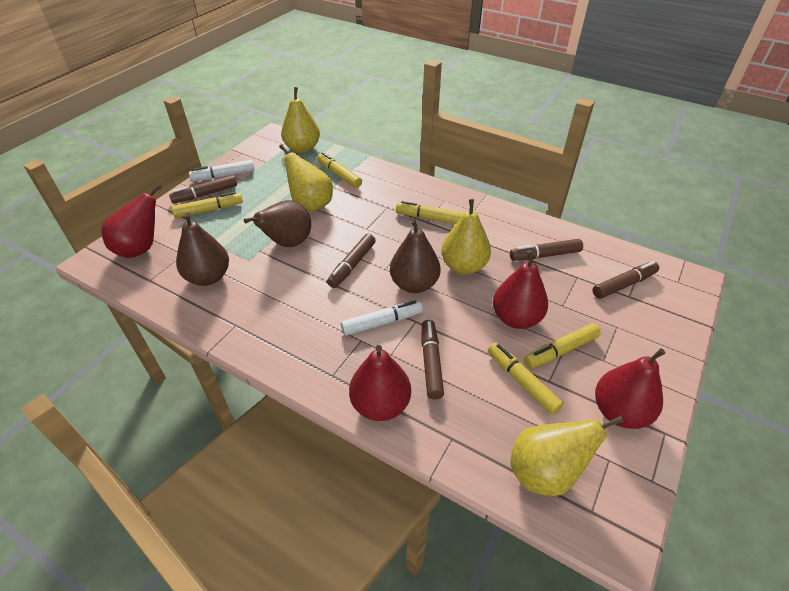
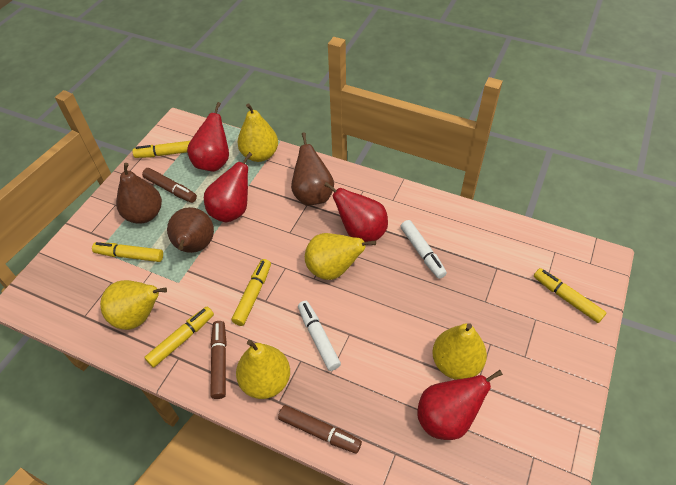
brown marker: [169,175,237,204] [327,234,376,288] [422,320,444,399] [510,239,583,261] [593,261,659,299] = 5 -> [142,168,197,203] [210,321,227,399] [278,405,362,454] = 3
yellow pear: [279,144,333,212] [281,87,320,153] [441,199,491,275] [510,416,624,496] = 4 -> [100,280,167,330] [236,340,290,399] [237,103,278,162] [305,233,376,280] [432,323,487,380] = 5

